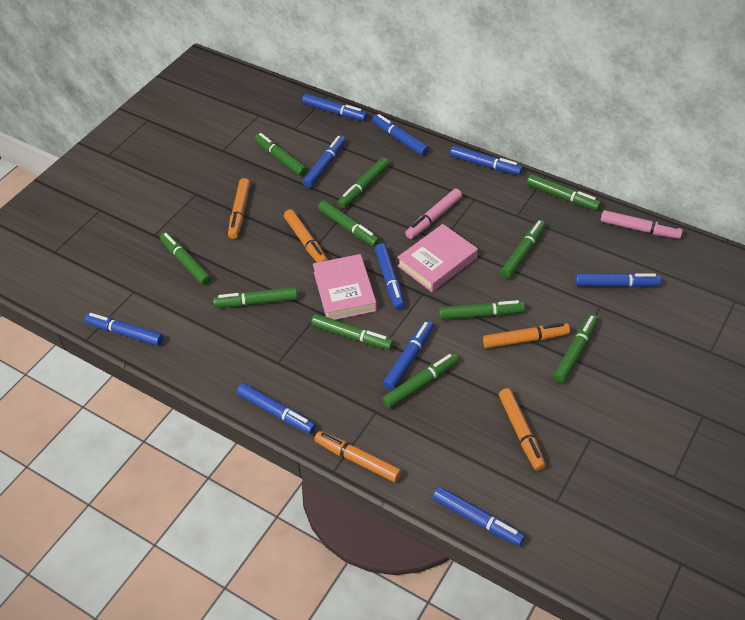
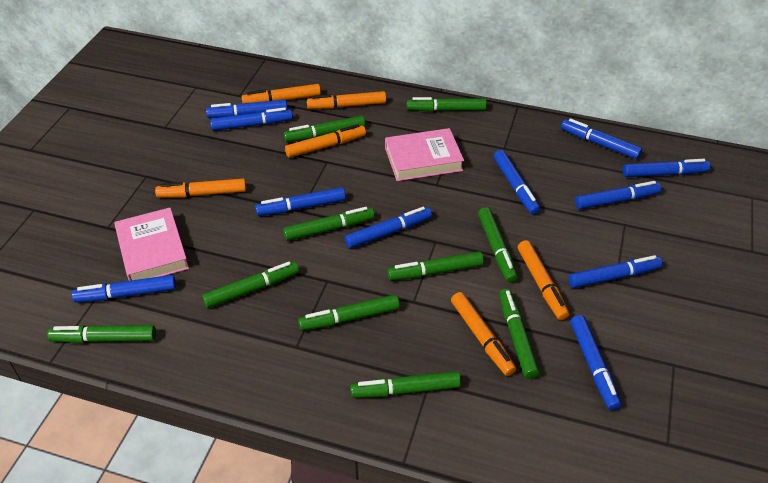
blue marker: [84,313,164,346] [237,383,316,434] [302,94,367,121] [302,135,346,188] [372,114,429,156] [375,243,405,310] [383,320,434,390] [432,487,525,546] [450,146,523,175] [575,273,661,287] = 10 -> [71,275,176,302] [206,100,288,118] [210,107,293,131] [255,187,346,216] [345,207,432,248] [493,150,540,215] [561,118,642,159] [568,255,662,288] [570,315,621,410] [575,181,661,209] [623,159,710,177] = 11
green marker: [160,232,211,285] [213,287,298,308] [254,133,307,176] [311,314,394,350] [318,200,380,247] [338,157,390,208] [382,353,458,408] [439,300,525,320] [500,220,546,279] [527,174,601,210] [553,314,598,383] = 11 -> [47,325,156,343] [202,262,299,308] [283,207,375,241] [284,116,365,142] [298,294,400,331] [350,371,461,398] [387,252,484,280] [407,97,487,112] [478,207,518,283] [499,289,540,379] = 10
orange marker: [228,178,250,239] [284,209,328,263] [314,431,401,482] [483,323,570,348] [499,388,546,471] = 5 -> [155,178,246,198] [241,84,321,103] [285,124,366,158] [307,91,386,109] [451,292,516,376] [518,240,569,320] = 6
pink marker: [405,189,462,239] [601,210,683,239] = 2 -> none = 0

